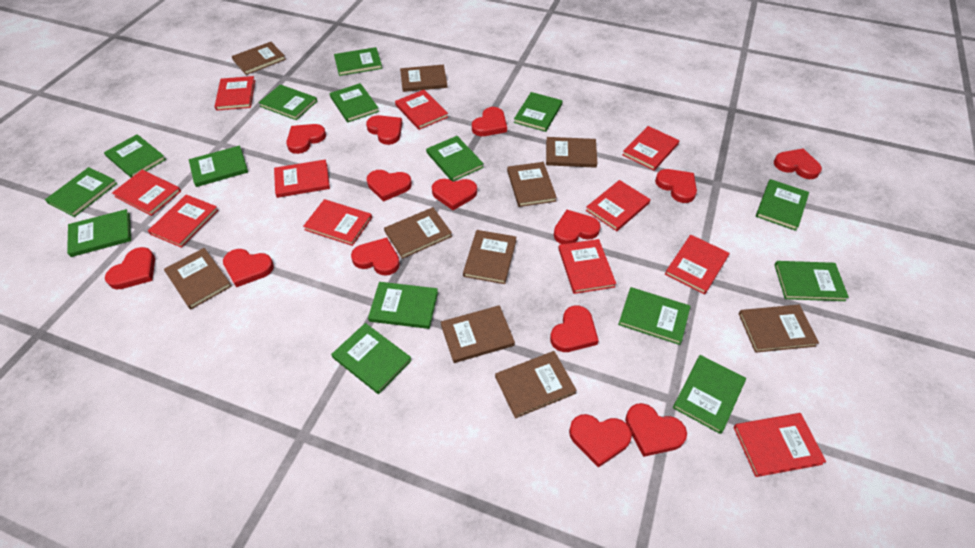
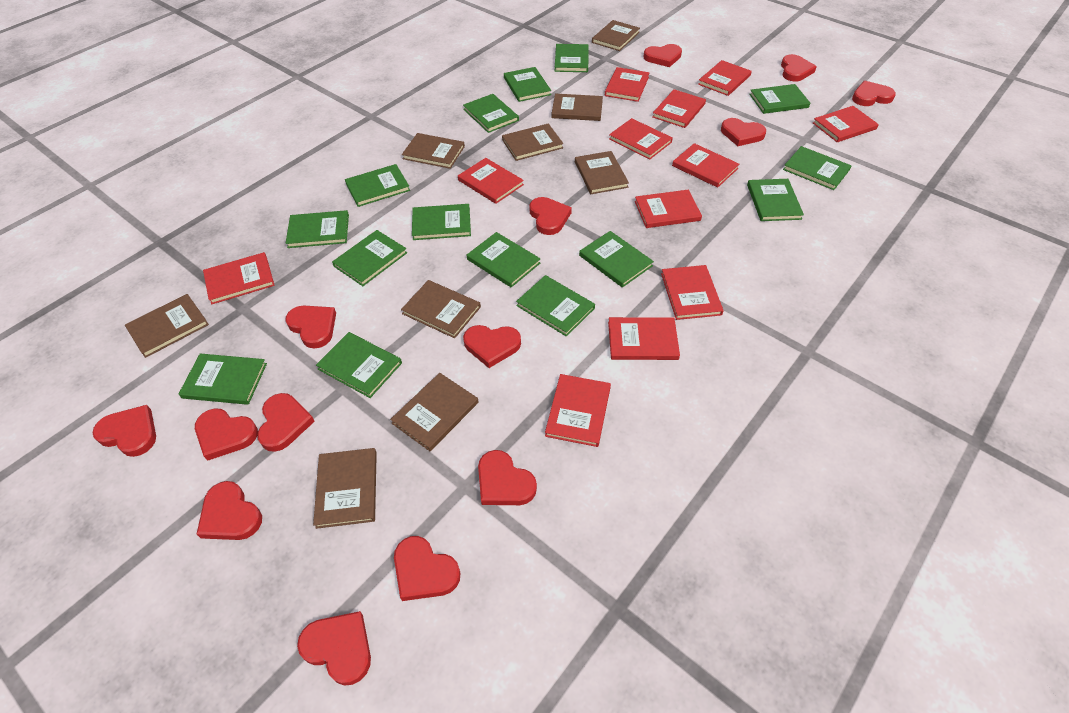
brown book: [164,248,232,309] [232,42,286,75] [384,207,452,259] [400,65,447,92] [441,305,515,363] [463,230,517,284] [495,351,577,418] [507,162,557,207] [546,137,597,168] [739,305,819,353] = 10 -> [125,294,209,358] [313,448,377,529] [390,373,478,451] [401,280,481,338] [402,133,465,169] [502,123,564,161] [552,94,603,121] [575,151,629,194] [592,20,640,51] = 9
red book: [112,170,181,216] [148,195,219,248] [215,76,255,111] [274,159,330,198] [303,199,372,246] [395,90,448,130] [558,239,616,294] [586,180,650,231] [622,126,679,171] [665,235,730,295] [733,413,826,477] = 11 -> [203,252,275,304] [458,158,524,204] [545,374,611,447] [605,67,649,102] [608,317,680,360] [609,118,673,160] [635,190,702,228] [652,89,706,128] [661,265,724,320] [672,143,739,188] [698,60,752,96] [813,106,879,142] = 12

